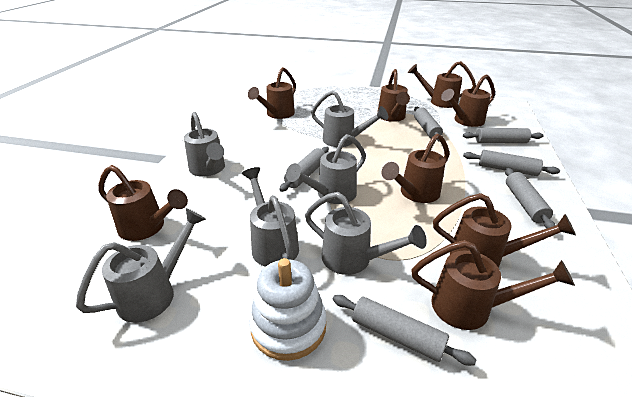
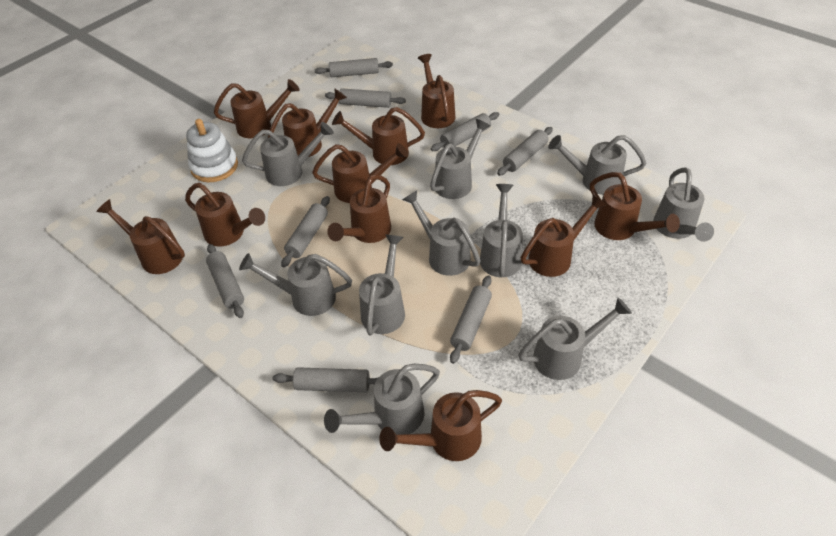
brown watering can: [98,165,188,241] [248,67,296,119] [377,69,410,122] [382,133,449,203] [408,61,476,108] [411,240,575,330] [433,193,576,268] [441,74,495,127] = 8 -> [97,199,185,274] [185,183,265,247] [214,79,299,138] [268,89,347,157] [312,143,408,203] [327,174,391,243] [332,107,425,165] [379,390,502,461] [418,54,455,128] [521,195,607,277] [590,172,680,240] = 11
grey rolling pin: [279,147,329,192] [332,295,476,366] [414,107,443,142] [463,128,544,143] [463,150,560,176] [505,168,556,228] = 6 -> [206,244,244,318] [272,367,379,392] [281,196,330,267] [315,58,393,77] [325,88,406,108] [431,112,499,151] [450,276,492,364] [497,127,553,176] = 8
grey watering can: [76,208,206,323] [184,112,225,176] [242,167,299,267] [286,134,366,204] [305,192,427,275] [311,90,388,147] = 6 -> [239,253,352,316] [242,122,334,186] [324,364,440,435] [359,234,405,336] [402,190,481,276] [430,119,490,199] [480,184,523,277] [518,298,632,380] [548,135,646,195] [653,167,714,242] = 10

